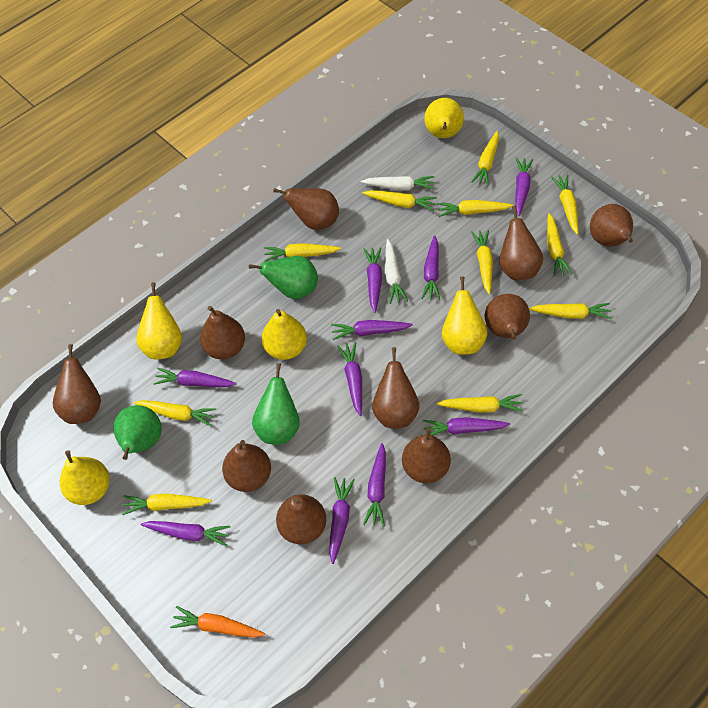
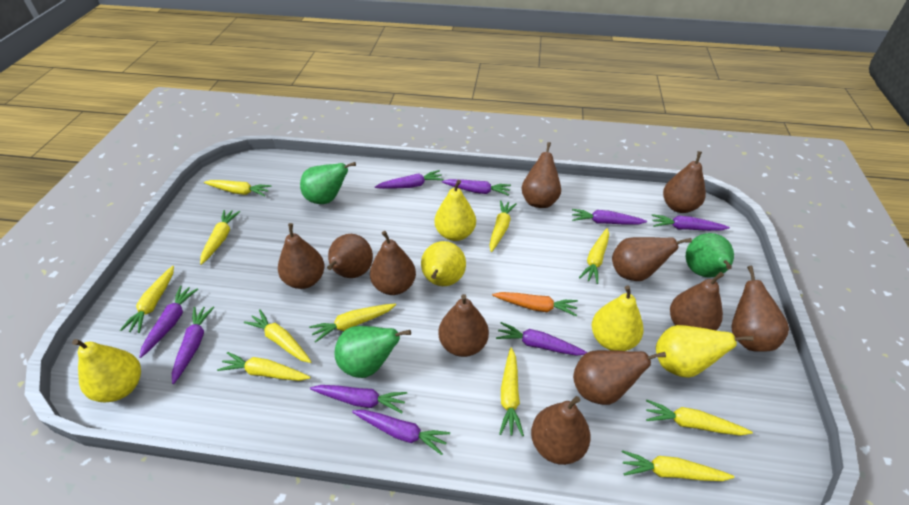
brown pear: [53,344,101,424] [200,306,245,359] [222,440,271,492] [273,188,339,230] [276,495,326,544] [372,347,419,429] [402,428,451,483] [484,294,530,340] [499,206,543,280] [590,204,633,247] = 10 -> [278,223,325,289] [327,234,373,278] [370,231,416,295] [439,294,489,357] [521,142,561,208] [531,396,591,465] [573,350,666,405] [612,237,692,281] [663,151,706,213] [670,272,724,331] [731,266,789,352] = 11
purple carrot: [141,521,230,546] [153,368,237,387] [329,477,355,564] [331,320,413,340] [337,342,362,416] [363,247,382,313] [363,443,386,527] [421,235,440,300] [423,417,510,436] [515,157,533,216] = 10 -> [139,286,198,358] [172,307,214,384] [310,385,407,413] [352,410,450,455] [375,170,444,189] [442,179,511,196] [496,322,588,356] [572,209,647,225] [652,214,730,231] = 9
white carrot: [361,176,434,190] [385,239,408,304] = 2 -> none = 0

